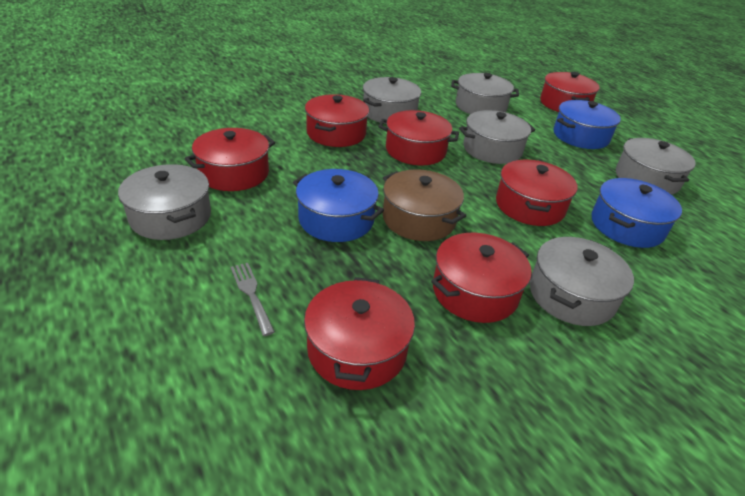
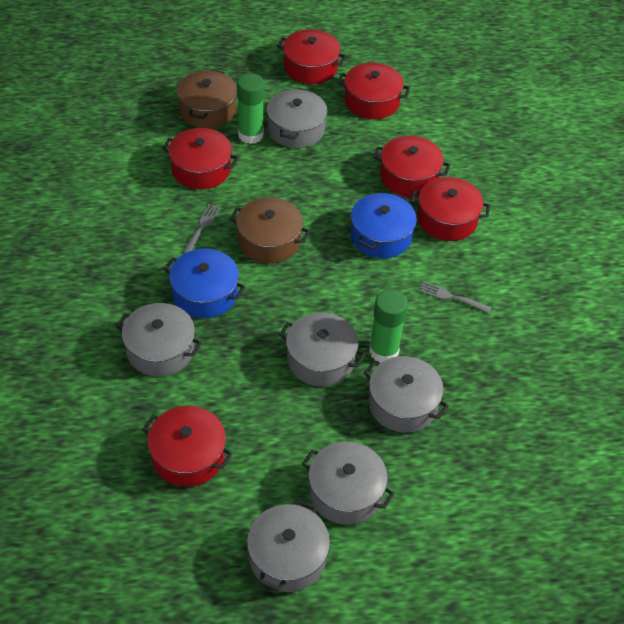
blue pot: [293,169,384,242] [554,100,621,149] [592,178,682,248] = 3 -> [164,249,245,318] [351,193,417,258] = 2
brown pot: [383,169,466,241] = 1 -> [177,69,237,128] [230,197,310,263] = 2
green glue stick: none = 0 -> [237,73,265,144] [369,289,408,363] = 2
grey fork: [231,263,275,336] = 1 -> [183,204,221,253] [419,281,492,313] = 2
red pot: [184,128,275,191] [304,277,415,390] [305,94,369,147] [378,110,459,165] [431,233,532,323] [496,160,577,226] [540,72,600,112] = 7 -> [142,406,232,487] [162,128,239,189] [277,29,347,84] [338,63,410,119] [373,136,450,197] [411,177,490,241] = 6

